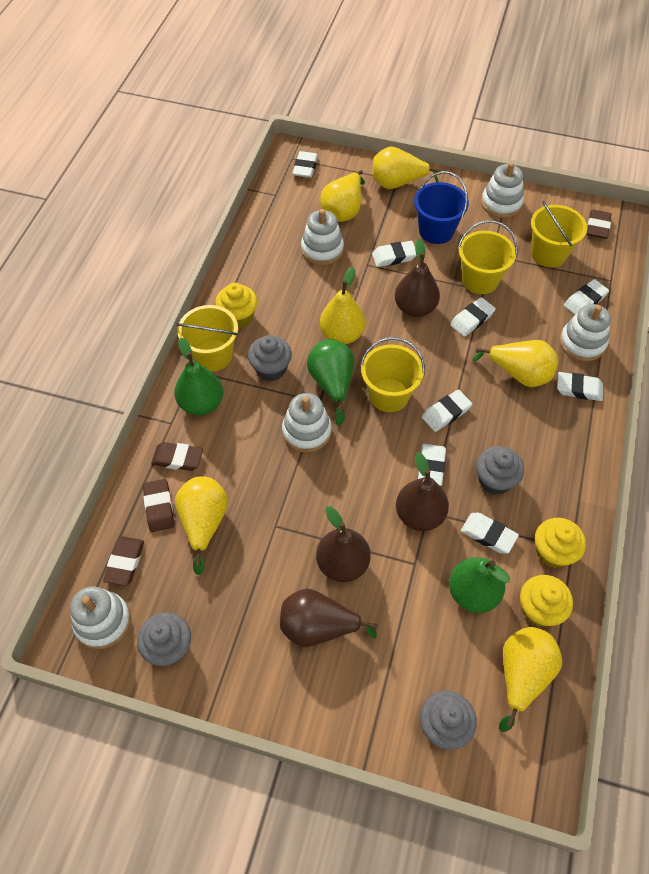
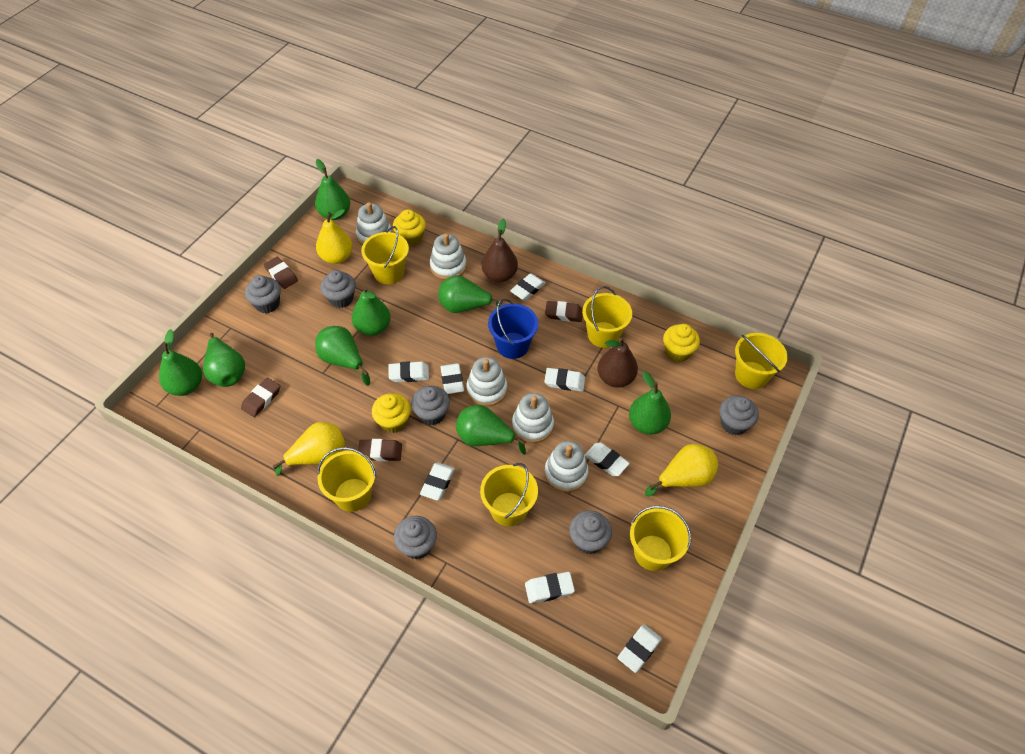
brown pear: [280,588,377,647] [316,506,371,582] [395,239,440,317] [396,452,449,531] = 4 -> [481,218,518,282] [597,338,638,388] = 2
green pear: [174,338,223,415] [307,339,354,426] [449,557,510,613] = 3 -> [159,329,202,396] [203,333,245,387] [315,159,350,220] [315,326,370,385] [352,287,391,336] [438,275,503,313] [456,405,526,455] [629,371,671,435] = 8
grey cupcake: [137,612,191,666] [248,335,292,381] [420,691,477,750] [476,446,524,495] = 4 -> [245,275,281,313] [320,270,356,308] [394,516,437,559] [411,386,450,425] [569,511,612,554] [719,395,759,435] = 6
yellow bucket: [176,305,238,371] [360,337,425,412] [458,220,518,294] [531,201,587,267] = 4 -> [317,447,376,512] [361,226,409,284] [480,463,538,526] [582,286,632,348] [630,506,691,571] [735,333,788,389] = 6
yellow pear: [175,476,228,575] [320,170,365,222] [320,267,365,344] [373,147,441,189] [472,340,558,387] [499,627,562,732] = 6 -> [273,422,345,476] [316,209,353,264] [645,444,718,497] = 3

